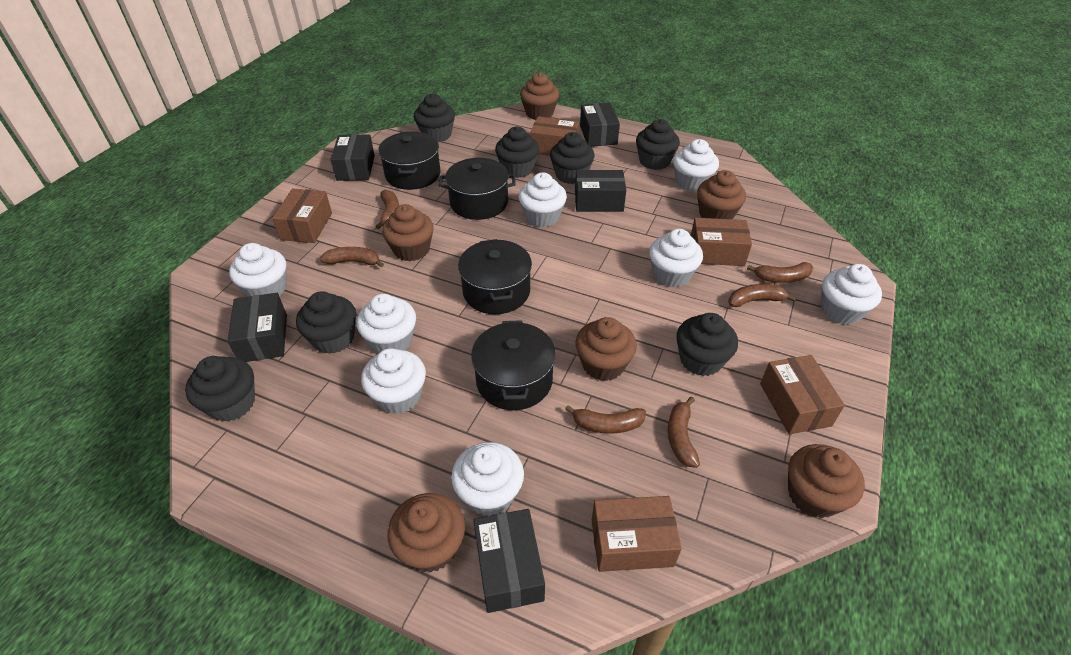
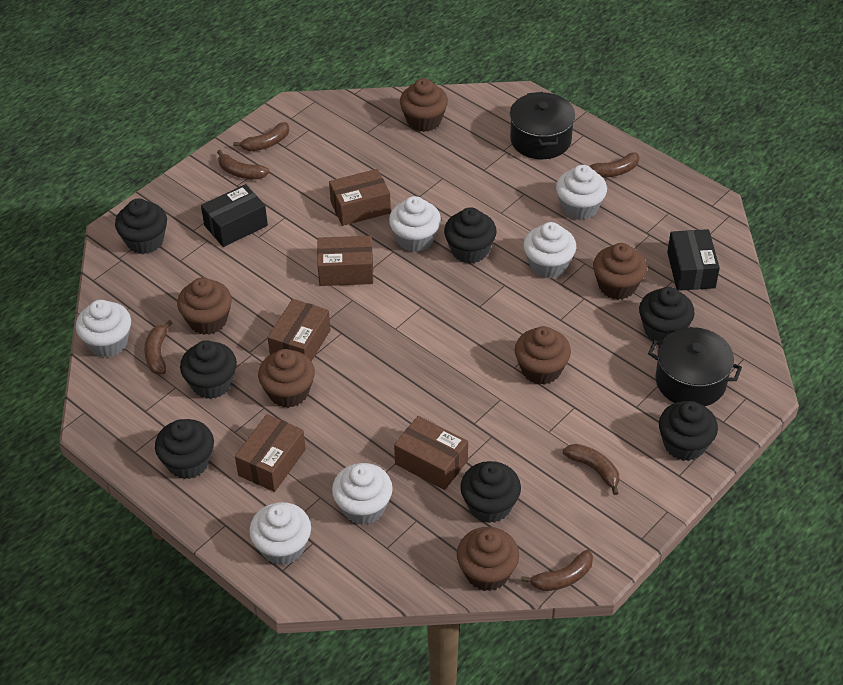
black box: [228,293,287,362] [331,134,375,181] [473,509,545,613] [575,170,626,212] [580,103,620,147] = 5 -> [201,184,268,247] [667,229,720,291] = 2
black pot: [378,132,441,190] [439,158,516,220] [458,239,532,314] [471,320,556,410] = 4 -> [510,92,575,159] [648,327,742,406] = 2
white cupcake: [229,243,287,297] [357,294,416,353] [361,348,426,414] [451,442,524,516] [519,172,567,227] [649,229,703,287] [673,139,719,192] [821,264,882,325] = 8 -> [76,300,131,357] [249,502,311,565] [332,463,393,525] [389,196,441,252] [523,222,576,278] [556,165,607,220] = 6

